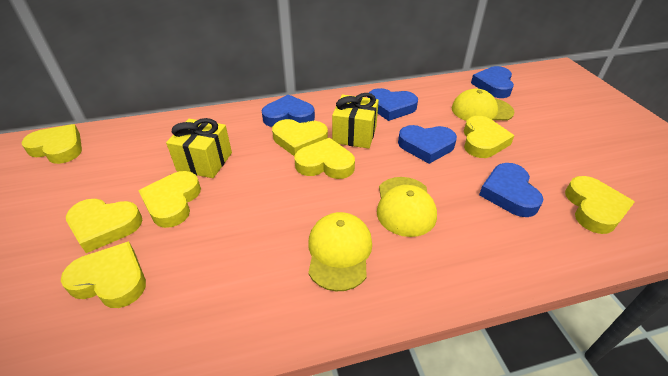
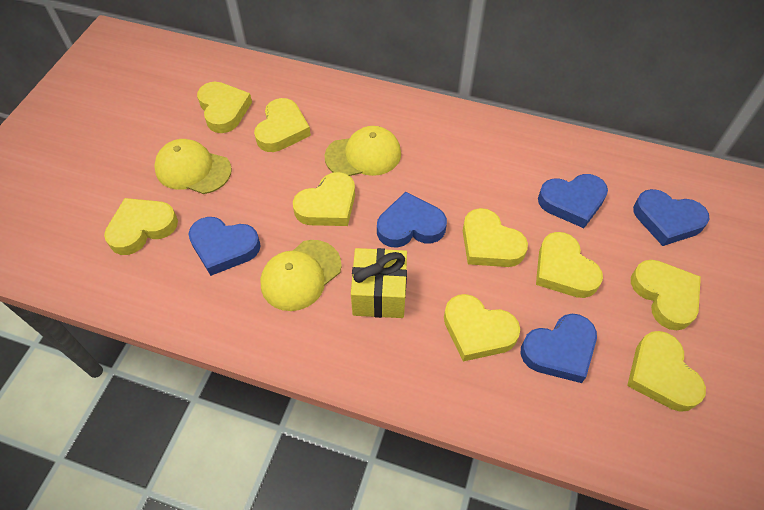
yellow gift: [166,118,232,178] [332,93,379,149] = 2 -> [351,248,407,318] = 1
yellow heart: [22,124,82,164] [61,241,146,308] [66,199,143,253] [139,171,201,228] [272,119,328,157] [294,138,355,179] [464,116,514,158] [565,176,635,234] = 8 -> [104,198,178,255] [197,82,252,133] [254,98,311,152] [293,172,355,226] [444,294,520,362] [463,208,528,267] [536,232,603,298] [627,331,706,412] [631,260,701,330] = 9

